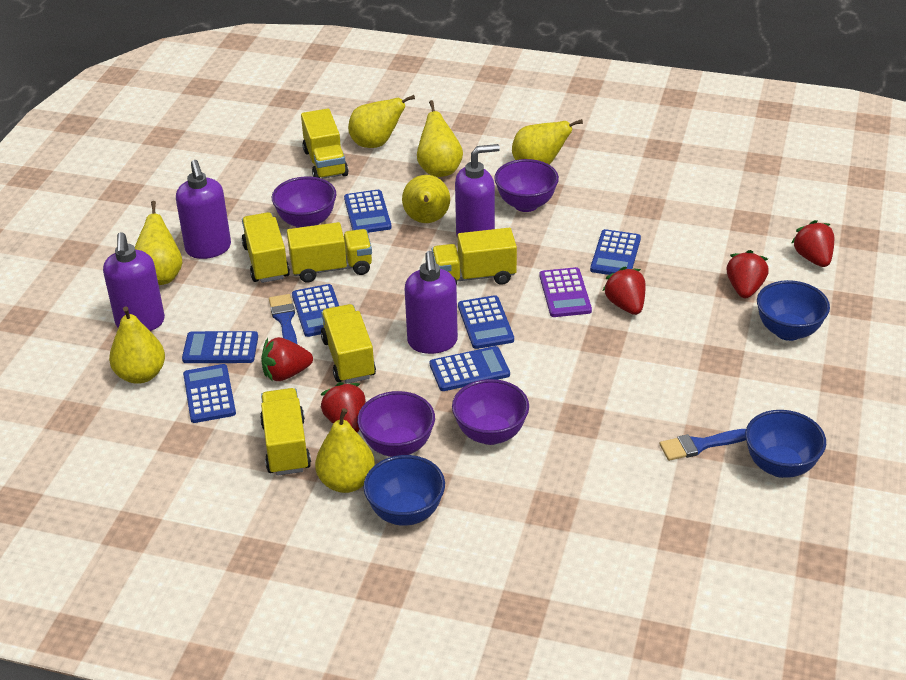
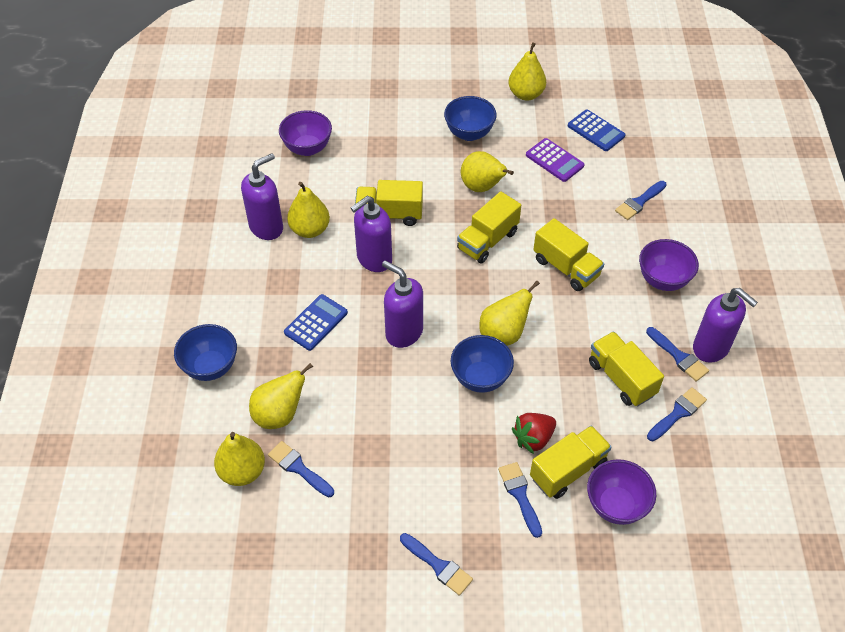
blue brush: [269,294,297,344] [660,429,746,461] = 2 -> [268,441,334,497] [400,533,473,596] [498,462,542,538] [615,181,667,220] [646,327,709,382] [647,387,707,441] = 6
blue calculator: [182,331,258,363] [183,364,236,423] [292,284,339,337] [344,190,392,233] [430,346,510,391] [458,295,514,349] [590,229,641,275] = 7 -> [284,294,348,351] [568,110,626,151] = 2
purple bowl: [272,176,337,228] [357,391,435,457] [452,379,529,445] [494,159,559,212] = 4 -> [279,110,332,156] [587,459,656,525] [639,239,699,291] = 3
red strawberry: [261,337,313,382] [320,382,366,433] [603,267,645,315] [726,250,769,298] [792,220,834,267] = 5 -> [512,413,556,454] = 1
yellow pear: [109,306,165,384] [135,201,182,285] [315,408,375,493] [348,95,415,148] [402,175,450,223] [417,100,463,177] [512,119,583,165] = 7 -> [214,432,265,486] [249,363,313,429] [287,182,330,238] [461,151,514,192] [479,281,540,346] [509,42,546,100] = 6
yellow truck: [242,212,290,283] [260,388,311,476] [287,222,372,282] [301,109,349,179] [321,304,376,384] [432,228,517,285] = 6 -> [355,180,423,226] [457,191,521,263] [530,425,612,499] [533,218,604,291] [589,331,664,406] = 5

